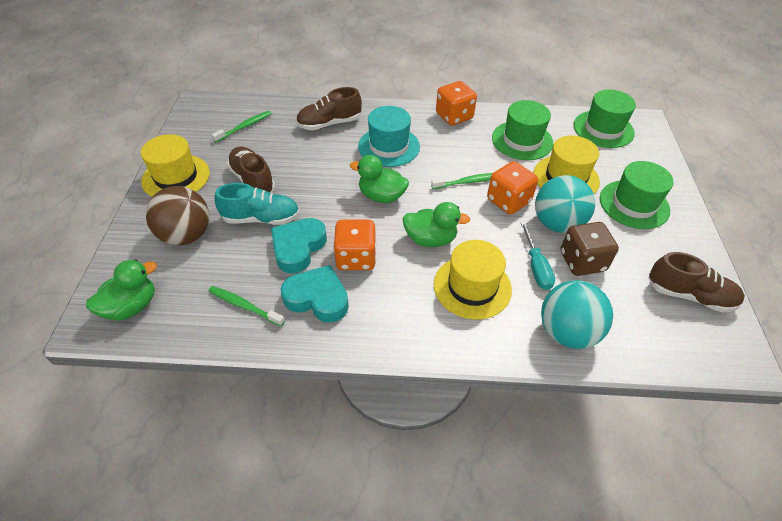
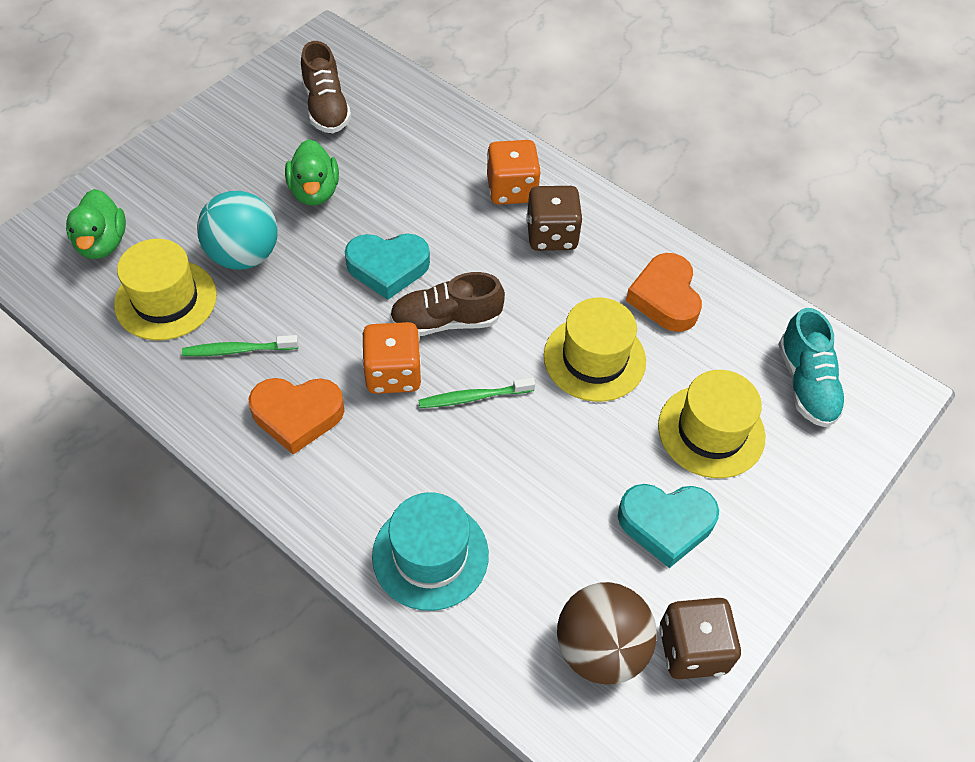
brown dice: [561,222,619,276] = 1 -> [526,186,583,251] [659,598,741,679] = 2
brown shoe: [227,147,275,193] [296,87,362,130] [648,252,745,313] = 3 -> [301,41,351,133] [390,272,505,336] = 2
green duck: [86,259,157,321] [350,155,409,203] [402,202,470,247] = 3 -> [66,189,126,259] [285,139,339,206] = 2
green hat: [492,100,553,160] [573,90,636,148] [600,161,674,229] = 3 -> none = 0
green toothbrush: [209,286,285,326] [212,111,272,142] [431,173,493,189] = 3 -> [182,335,298,356] [419,377,535,408] = 2
orange dice: [333,220,376,270] [436,81,477,126] [487,161,538,214] = 3 -> [362,322,422,394] [487,140,541,205] = 2
orange heart: none = 0 -> [248,378,344,455] [626,253,702,332] = 2
turquoise ball: [535,175,595,233] [541,280,613,349] = 2 -> [197,191,278,270] = 1
turquoise screwdriver: [520,222,555,290] = 1 -> none = 0

